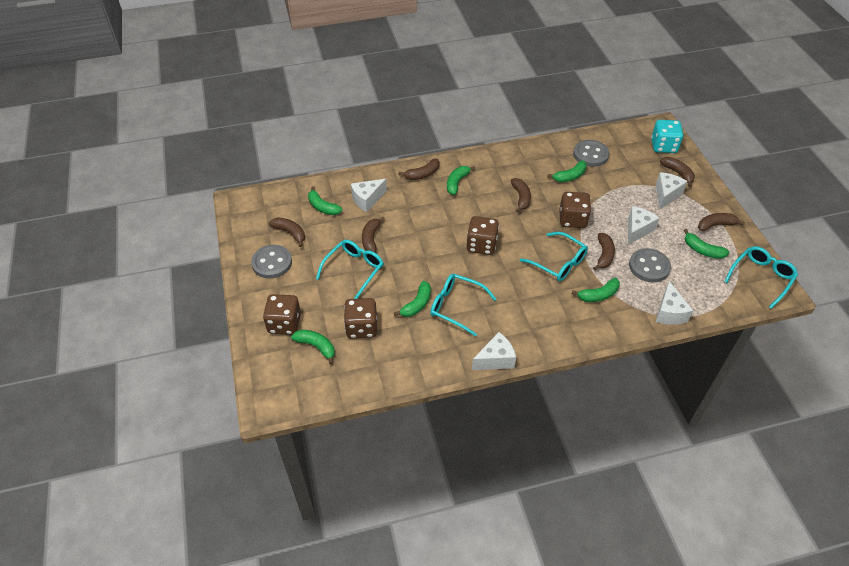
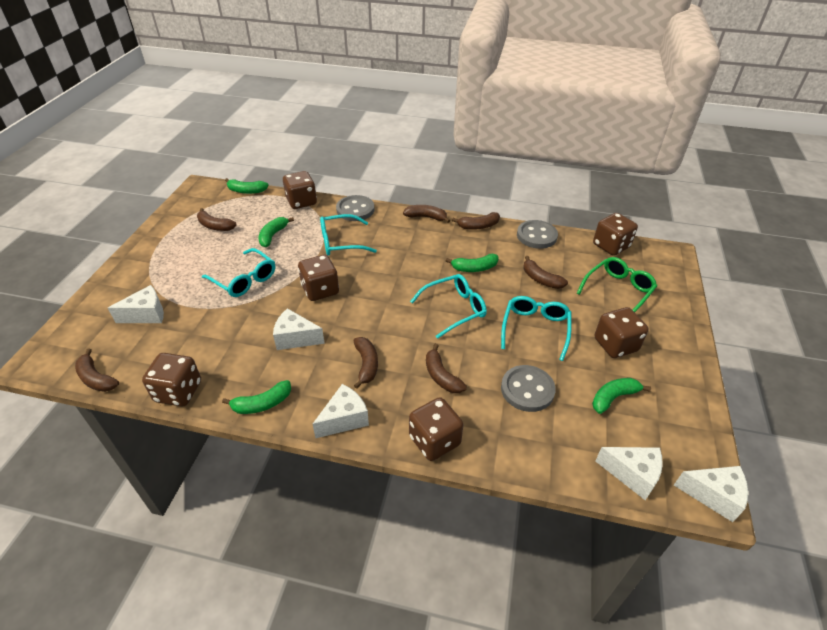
brown dice: [263,294,301,335] [344,298,377,339] [467,216,499,255] [559,192,591,228] = 4 -> [142,353,201,407] [283,171,317,209] [298,255,339,301] [409,397,463,461] [593,213,638,256] [595,307,648,358] = 6
green banana: [291,330,335,365] [308,186,342,215] [394,281,431,317] [447,166,475,195] [547,160,587,182] [572,278,620,302] [684,229,730,259] = 7 -> [222,380,291,414] [225,178,269,194] [259,217,294,247] [446,254,499,272] [592,378,651,414] = 5
green glasses: none = 0 -> [577,257,657,312] = 1
turquoise dice: [651,120,684,153] = 1 -> none = 0

